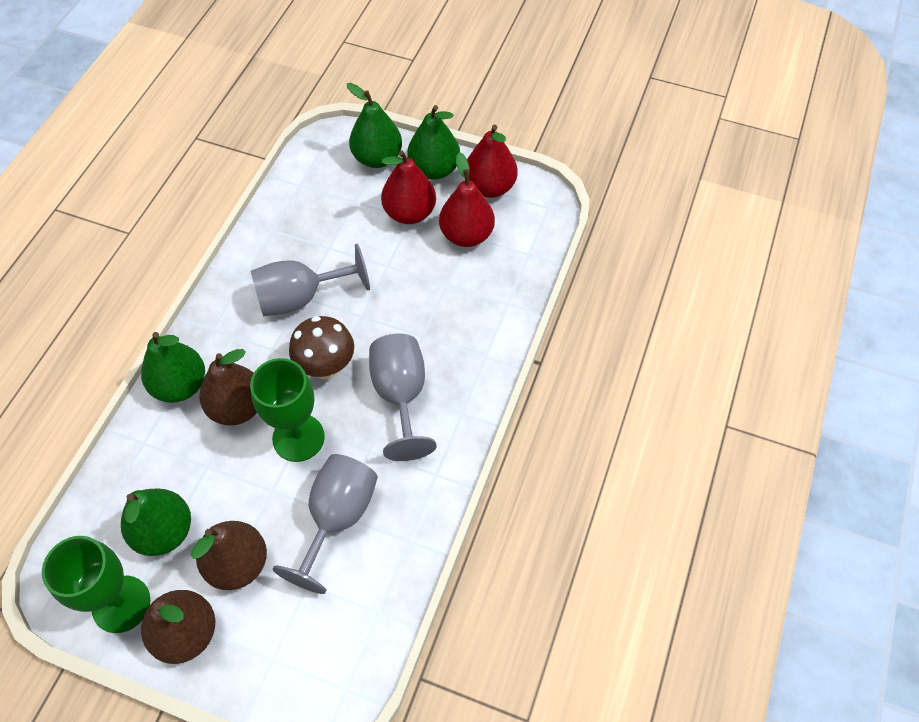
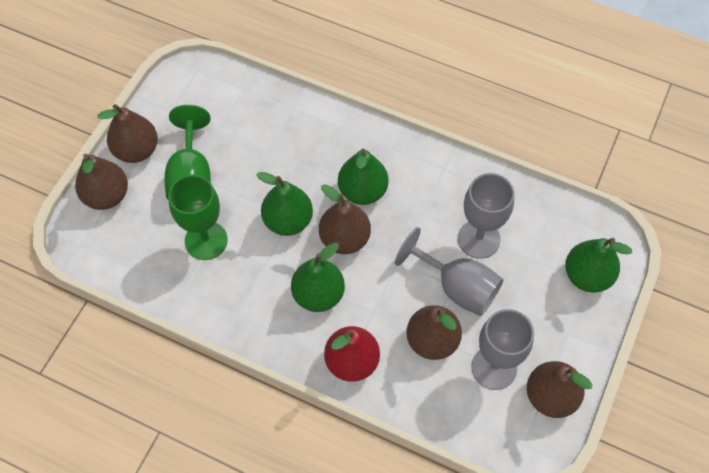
brown mushroom: [289,316,354,380] = 1 -> none = 0
brown pear: [141,590,216,664] [191,521,267,590] [199,349,257,426] = 3 -> [75,154,128,210] [97,104,158,163] [319,184,371,254] [406,305,462,360] [527,361,592,418] = 5
red pear: [381,151,436,224] [439,152,495,247] [467,125,518,198] = 3 -> [324,326,380,382] = 1

